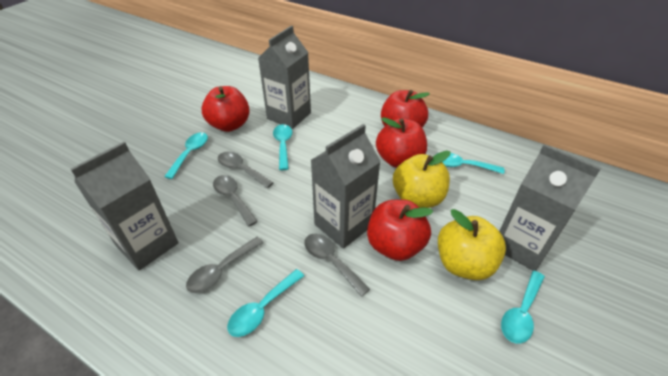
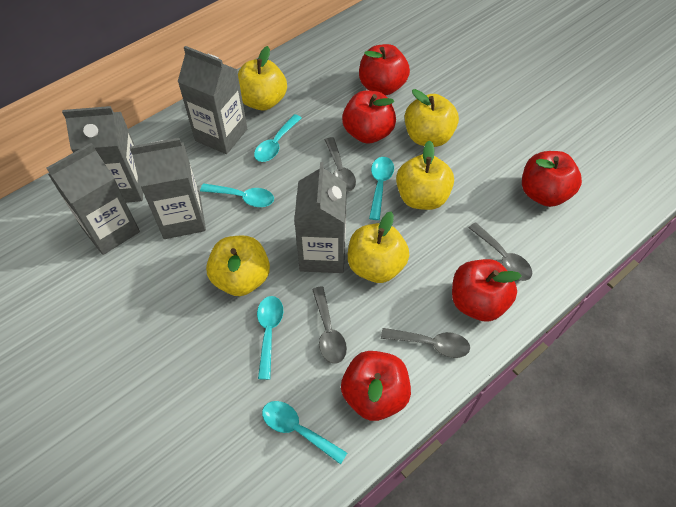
grey carton: [70,142,179,271] [258,26,311,129] [311,124,381,249] [500,144,601,271] = 4 -> [47,143,140,255] [62,106,143,203] [130,138,206,239] [178,46,247,154] [294,162,347,273] = 5
red apple: [202,86,250,132] [367,199,433,261] [376,117,427,168] [381,90,430,127] = 4 -> [341,351,411,421] [342,91,396,144] [359,44,410,95] [452,259,522,322] [522,151,582,207] = 5
yellow apple: [393,150,450,208] [438,209,506,280] = 2 -> [206,236,270,296] [238,46,287,110] [348,212,409,283] [396,140,454,210] [405,89,459,147] = 5

